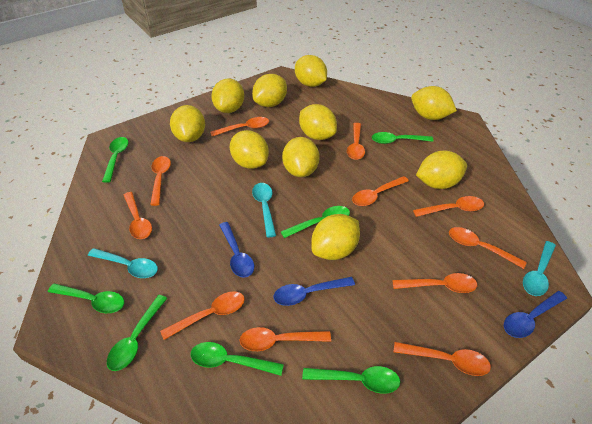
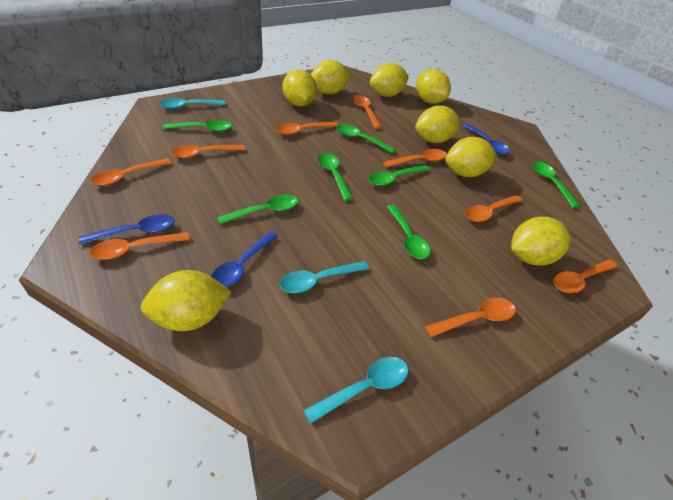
orange spoon: [124,192,152,239] [150,156,171,206] [160,291,245,340] [210,117,269,136] [239,327,331,351] [347,123,365,160] [352,176,409,206] [392,273,477,293] [394,342,491,376] [413,196,484,217] [449,227,527,269] = 11 -> [89,232,190,260] [90,158,172,186] [171,145,246,158] [276,122,338,135] [353,95,382,129] [382,149,447,168] [425,297,516,337] [465,195,523,222] [553,259,618,293] = 9
yellow lemon: [170,105,205,142] [211,78,244,113] [230,130,269,169] [252,74,287,107] [282,137,319,177] [295,55,327,87] [299,104,337,140] [311,214,360,260] [411,86,457,120] [416,151,467,189] = 10 -> [140,270,231,331] [282,69,317,106] [311,60,350,94] [370,63,409,97] [415,105,460,143] [416,69,451,104] [445,137,497,177] [511,217,571,266] = 8

